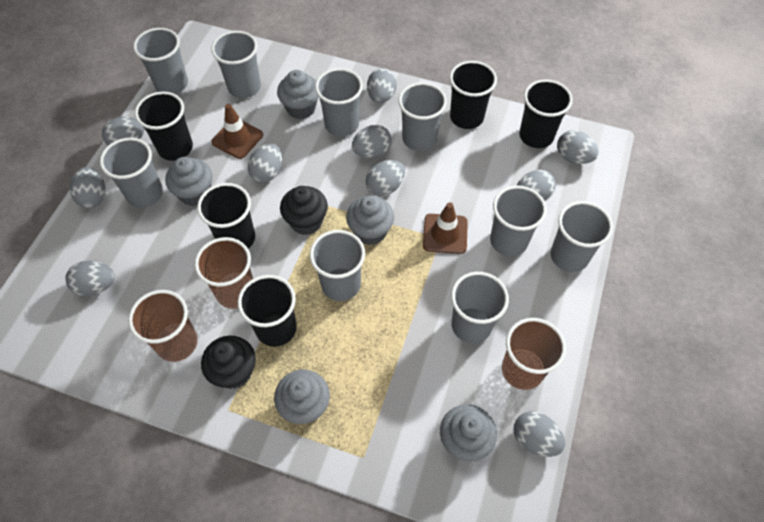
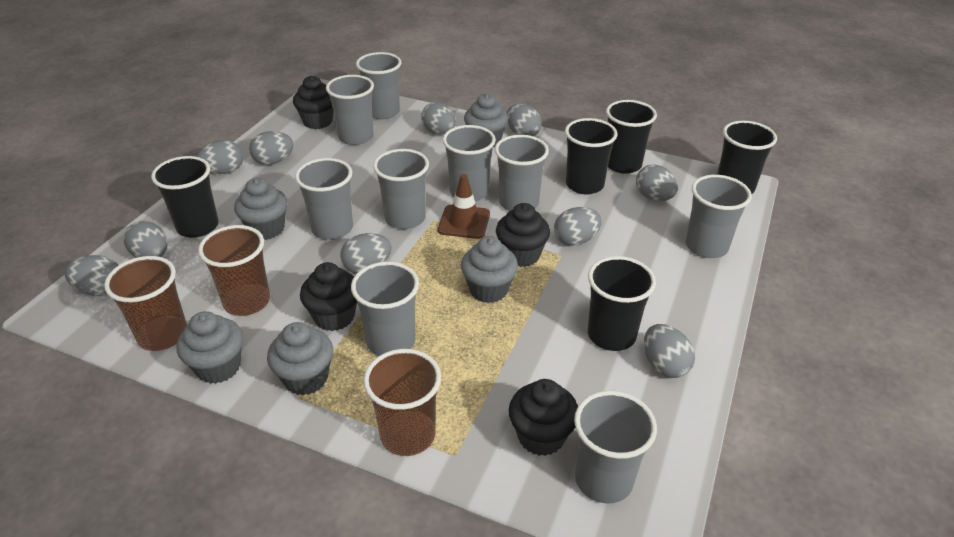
black cupcake: [201,336,256,389] [280,186,328,235] = 2 -> [293,76,334,129] [300,262,357,331] [496,203,550,267] [509,379,578,456] = 4
brown traffic cone: [211,104,263,159] [423,202,468,254] = 2 -> [438,174,490,239] = 1

